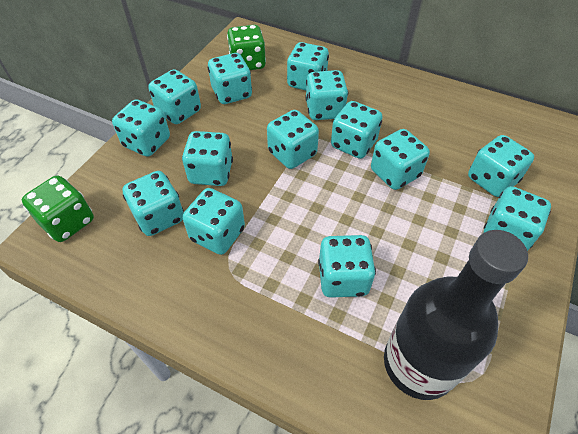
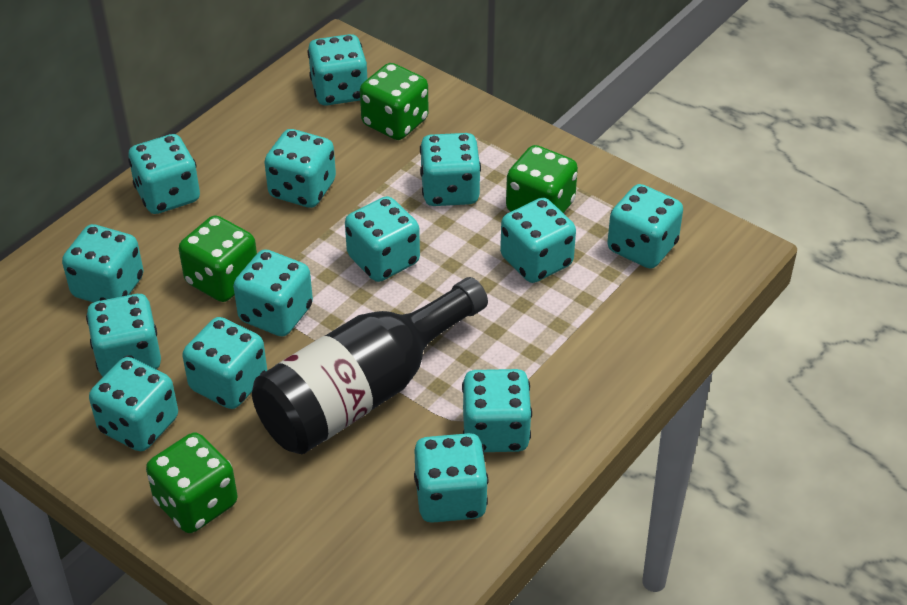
green dice: [22,175,94,242] [227,25,266,70] = 2 -> [146,433,237,533] [179,216,257,302] [360,63,429,140] [506,145,578,213] = 4

